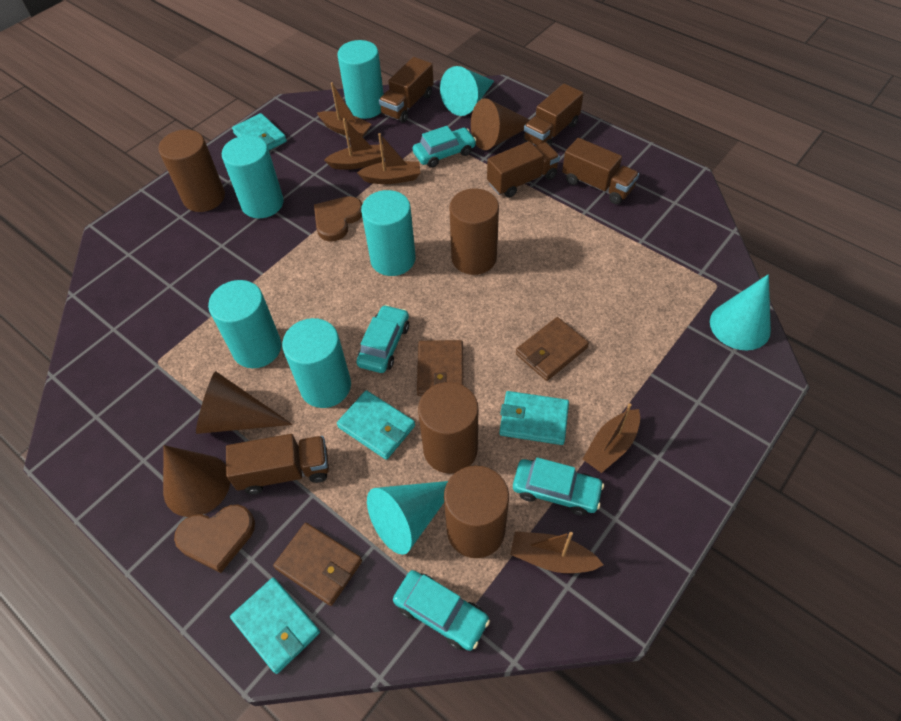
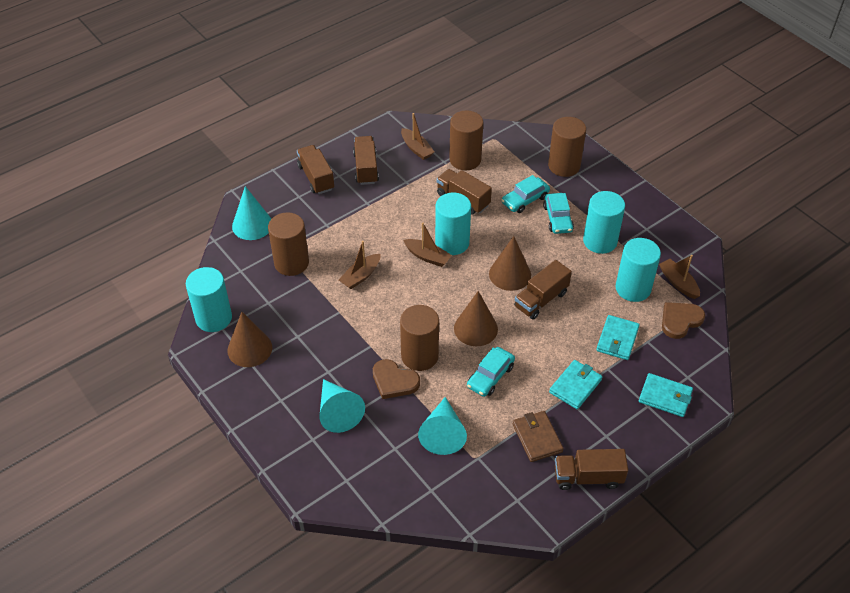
brown boat: [317,82,372,137] [324,118,385,170] [357,133,420,184] [510,531,603,573] [583,403,640,473] = 5 -> [339,241,381,289] [401,113,434,160] [403,222,452,267] [659,255,700,299] = 4
brown wallet: [273,523,362,606] [417,340,463,396] [516,317,589,381] = 3 -> [513,411,564,462] = 1
turquoise car: [356,305,409,373] [393,570,490,651] [413,126,476,168] [513,457,604,516] = 4 -> [467,347,515,397] [501,175,550,213] [543,193,574,234] = 3
turquoise cylinder: [208,280,281,368] [222,135,284,218] [282,318,351,408] [337,40,384,119] [361,190,416,276] = 5 -> [186,267,232,332] [435,193,471,255] [583,191,625,254] [616,238,661,302] = 4
turquoise wallet: [230,578,320,674] [232,113,287,150] [337,390,415,460] [499,391,569,445] = 4 -> [549,360,602,409] [596,315,640,360] [639,373,693,417] = 3

